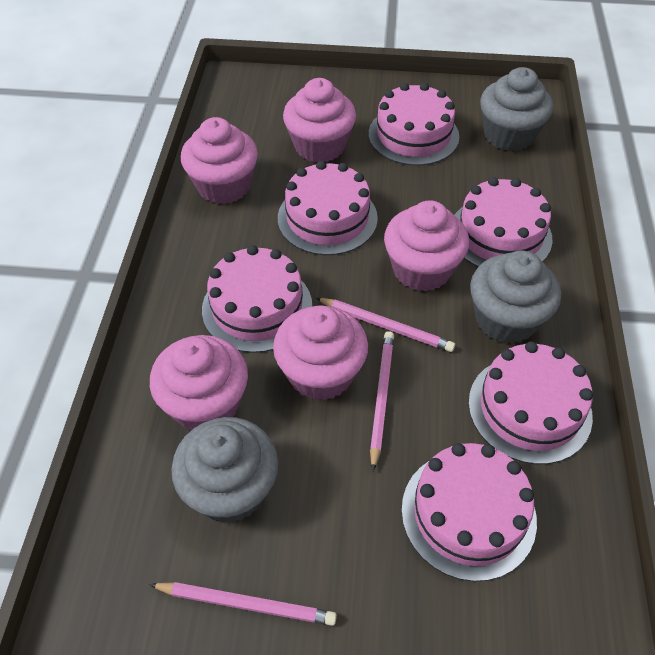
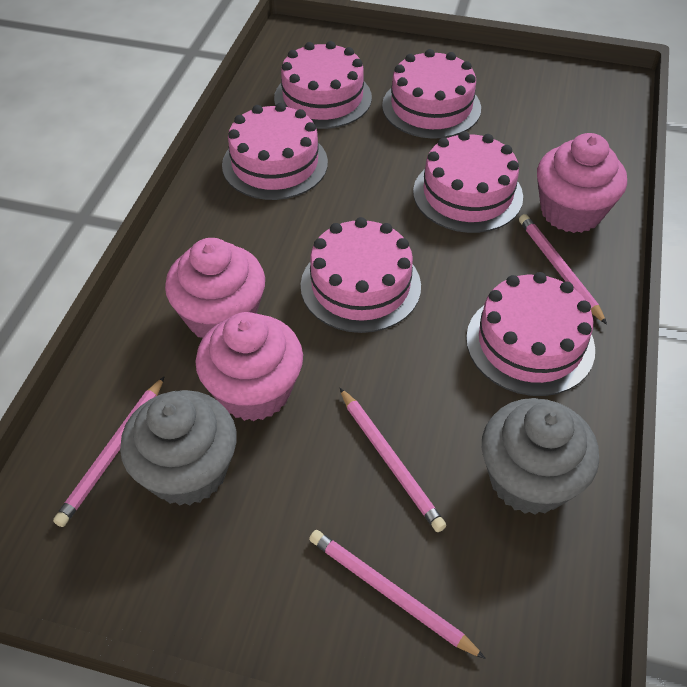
grey cupcake: [171,417,278,523] [470,250,561,344] [480,67,553,152] = 3 -> [120,390,237,506] [482,398,599,515] = 2
pink cupcake: [150,335,248,430] [181,117,258,204] [273,305,368,401] [283,78,356,163] [384,200,469,292] = 5 -> [165,238,265,338] [195,312,303,421] [537,133,627,233] = 3
pink pencil: [149,582,337,626] [316,298,455,352] [370,331,394,471] = 3 -> [53,376,165,527] [309,530,486,659] [340,388,446,532] [519,214,607,325] = 4

